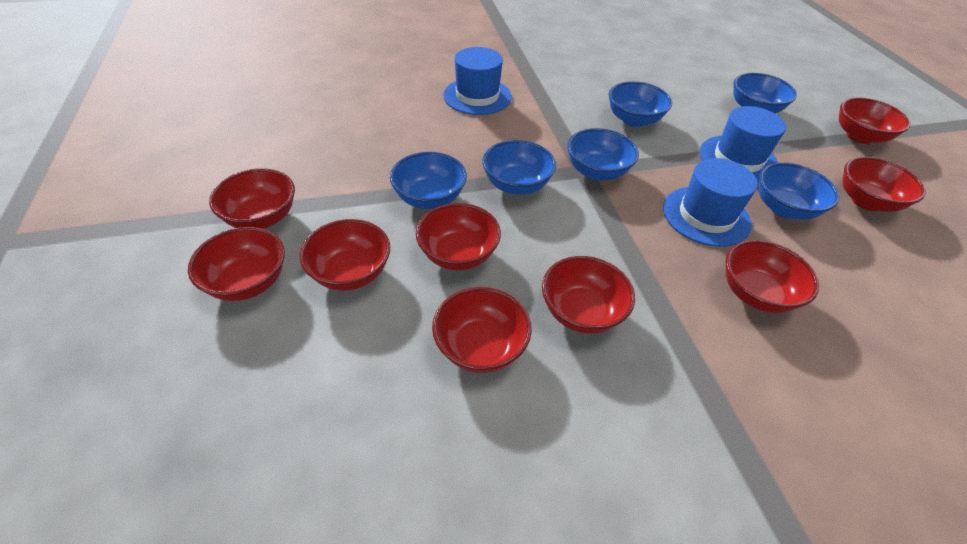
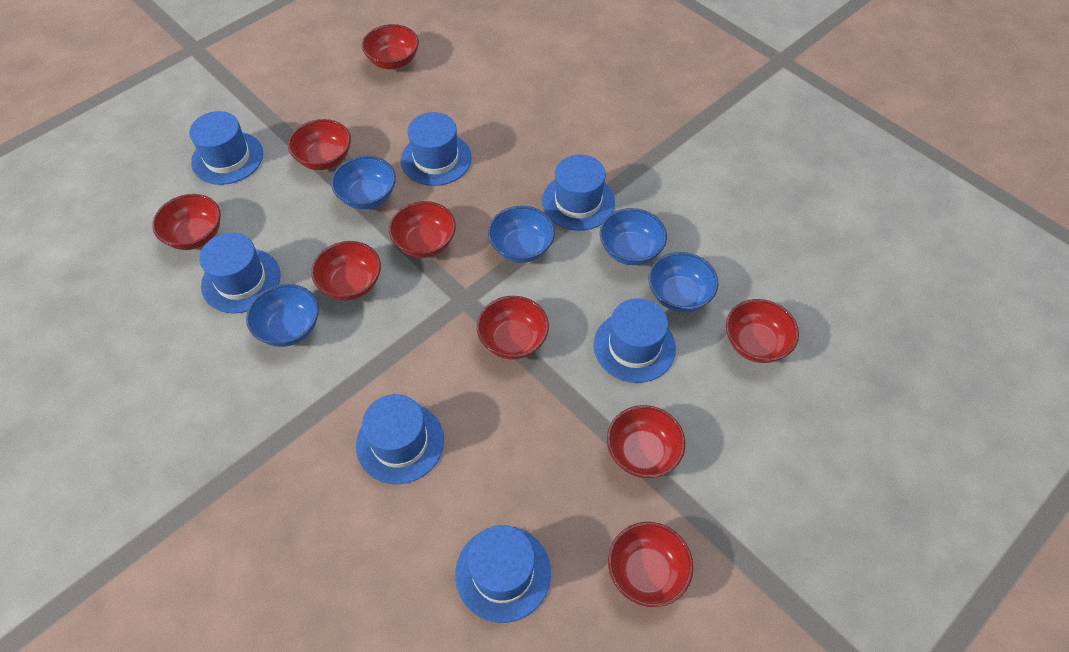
blue bowl: [390,152,467,209] [482,140,556,195] [567,128,639,181] [609,81,672,127] [733,73,797,113] [759,163,839,220] = 6 -> [246,284,319,347] [331,156,396,209] [488,206,555,263] [600,208,667,265] [648,252,719,312] = 5
blue hat: [443,47,512,115] [663,158,758,247] [700,106,786,183] = 3 -> [189,111,263,185] [199,233,281,313] [356,394,444,484] [401,112,472,186] [455,525,551,623] [542,155,615,231] [593,298,676,383] = 7

